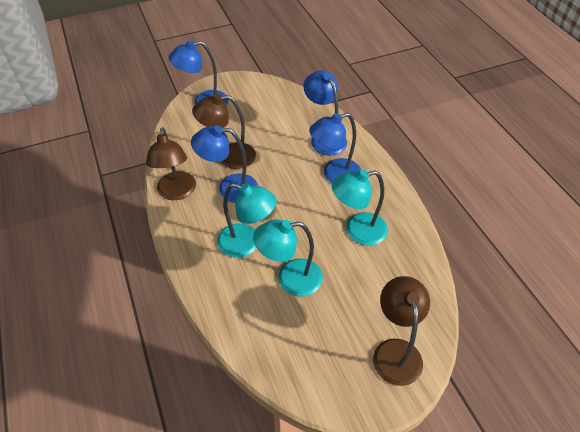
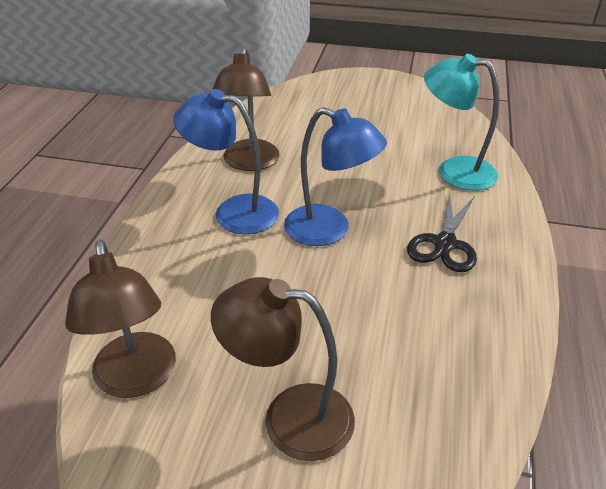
black scissors: none = 0 -> [407,192,477,272] = 1
blue lamp: [169,41,228,105] [191,125,258,203] [303,71,347,156] [309,113,361,183] = 4 -> [173,89,279,234] [284,107,387,246] = 2
turquoise lamp: [217,183,277,258] [253,219,323,297] [332,170,388,245] = 3 -> [424,54,499,191] = 1

